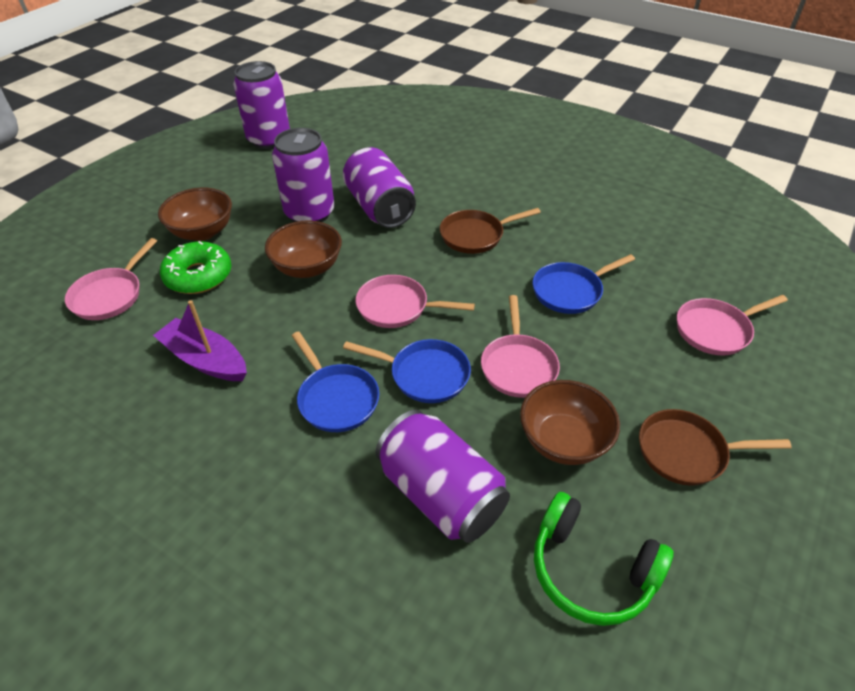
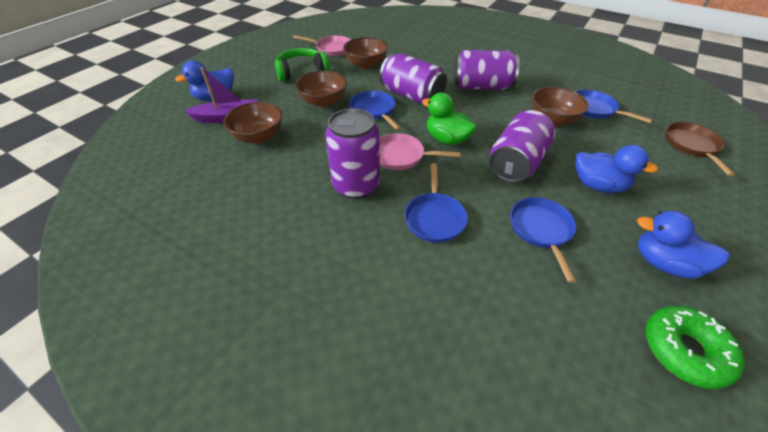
blue duck: none = 0 -> [175,60,234,101] [575,145,658,193] [637,211,730,279] = 3
blue pan: [292,332,379,432] [343,339,471,403] [533,254,635,314] = 3 -> [349,91,401,130] [405,163,468,243] [510,197,576,283] [576,90,653,123] = 4
brown bowl: [158,188,232,241] [265,220,342,278] [520,380,620,465] = 3 -> [223,102,282,144] [295,70,347,108] [343,37,388,69] [532,87,589,126] = 4
brown pan: [440,208,541,254] [639,409,792,486] = 2 -> [665,122,735,176] = 1
green duck: none = 0 -> [422,92,477,145] = 1
pink pan: [65,238,157,320] [356,275,475,328] [481,295,560,398] [677,295,788,355] = 4 -> [293,35,351,56] [379,133,461,170] = 2

